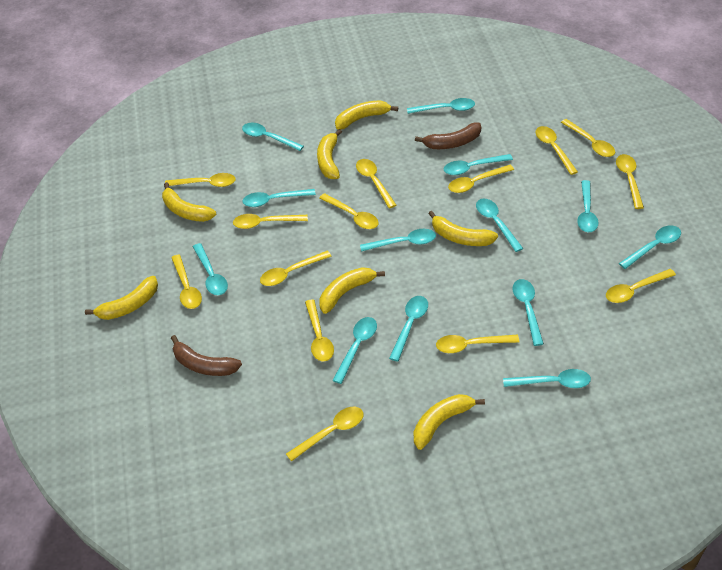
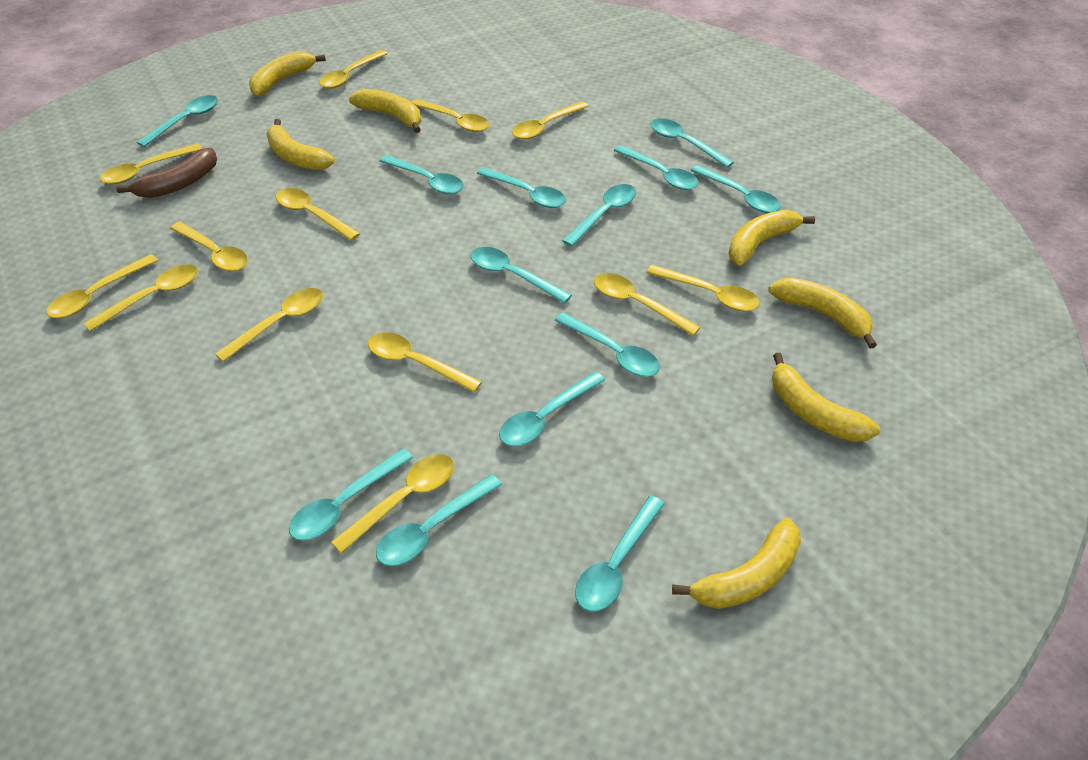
brown banana: [171,335,242,376] [415,123,481,149] = 2 -> [116,148,217,198] = 1
yellow spoon: [165,173,236,187] [171,255,202,309] [233,214,308,229] [260,250,331,286] [286,407,363,462] [305,299,334,361] [319,193,379,229] [356,159,396,208] [436,335,520,353] [448,165,514,193] [535,126,578,175] [561,119,615,157] [606,269,676,303] [616,154,644,209] = 14 -> [46,254,158,318] [84,264,198,332] [100,143,202,185] [170,222,248,271] [215,288,323,362] [276,188,360,241] [319,50,388,89] [331,454,454,554] [368,332,482,392] [411,99,489,132] [512,101,589,139] [594,273,701,336] [646,265,760,311] = 13

